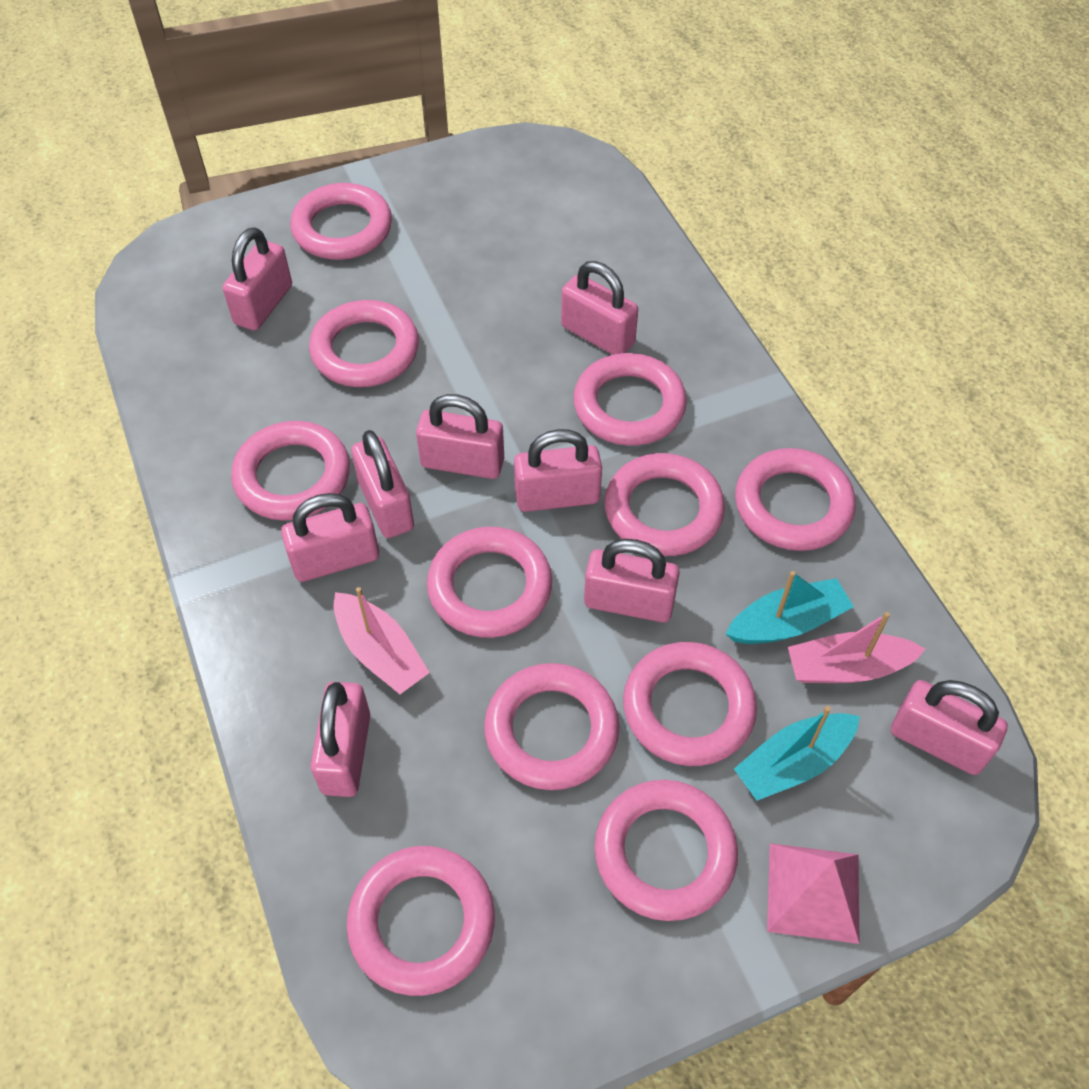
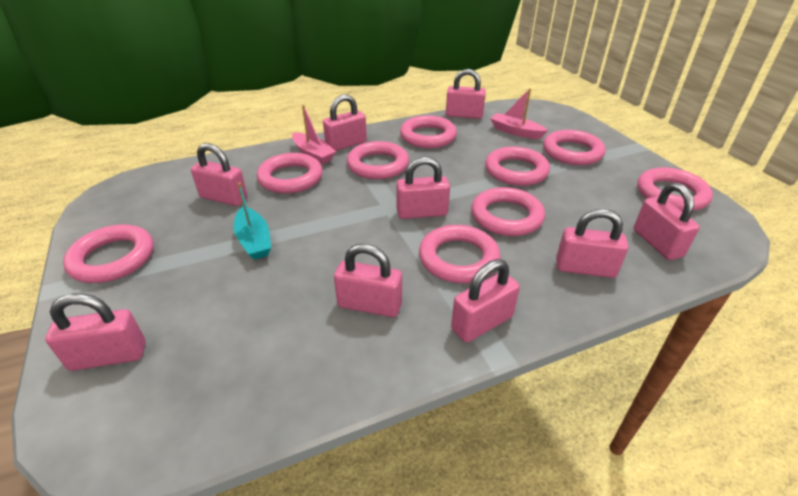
pink pyramid: [767,843,860,944] = 1 -> none = 0
pink ring: [231,421,350,521] [290,183,392,260] [309,300,419,387] [347,846,495,996] [427,527,552,638] [484,663,619,790] [573,353,687,446] [594,780,738,921] [605,453,725,556] [623,642,757,766] [735,448,856,551] = 11 -> [63,224,154,283] [257,153,323,194] [347,141,409,179] [400,115,457,148] [419,225,501,283] [471,187,545,236] [485,146,550,186] [543,130,606,165] [637,167,713,211] = 9
turquoise boat: [726,571,854,644] [734,706,860,801] = 2 -> [233,182,271,260] = 1

